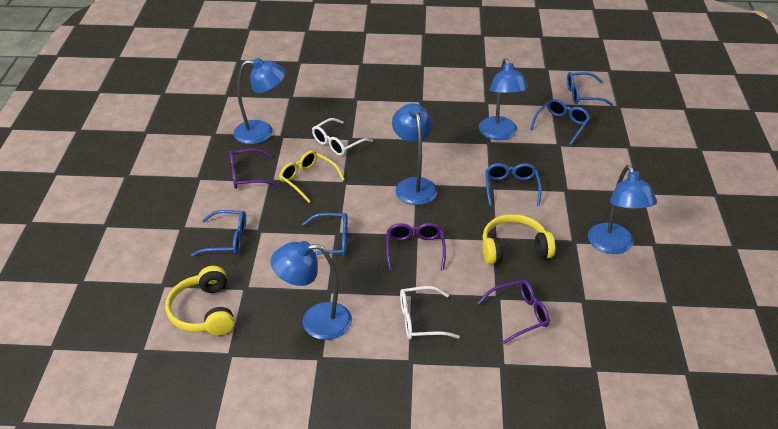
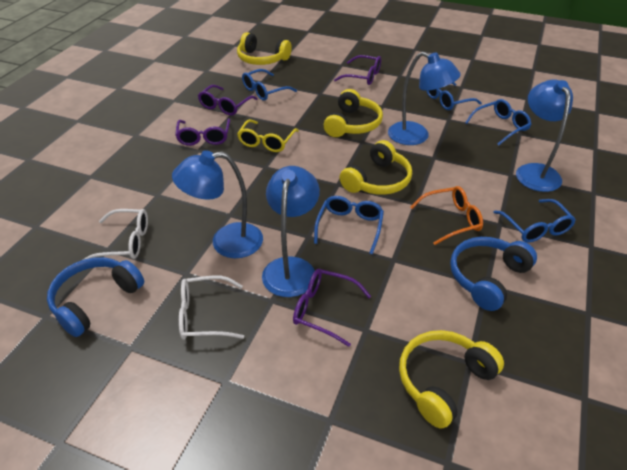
blue headphones: none = 0 -> [47,257,144,337] [450,237,537,311] = 2
blue lamp: [234,58,286,144] [271,241,352,340] [392,104,438,205] [479,58,529,140] [588,165,657,254] = 5 -> [172,150,263,258] [262,166,320,297] [388,52,461,145] [516,80,573,192] = 4
orange glasses: none = 0 -> [410,186,483,245] = 1
purple glasses: [229,149,278,189] [386,223,446,271] [478,280,550,344] = 3 -> [175,118,230,146] [198,85,258,115] [293,269,371,347] [334,55,381,85] = 4
yellow headphones: [165,266,234,335] [482,214,555,265] = 2 -> [237,32,292,65] [324,89,383,137] [339,140,412,195] [399,330,504,429] = 4

